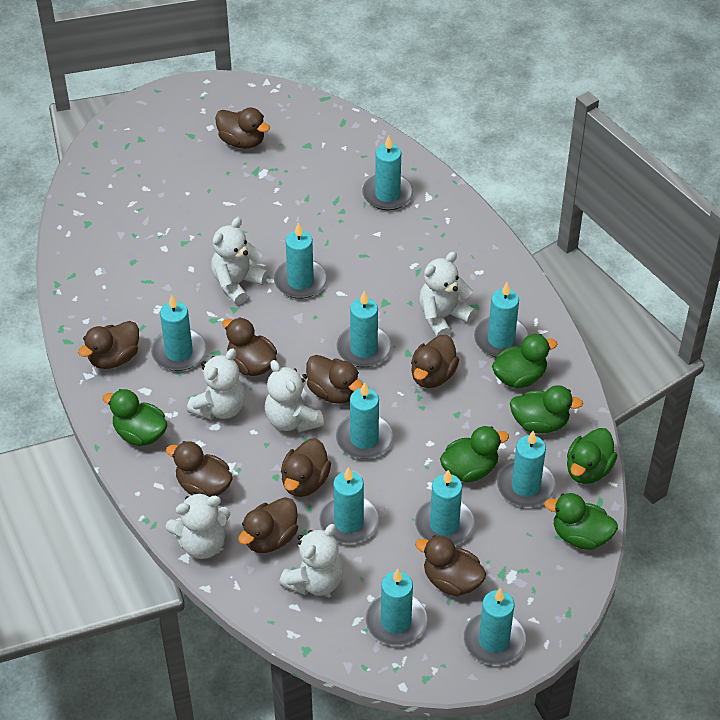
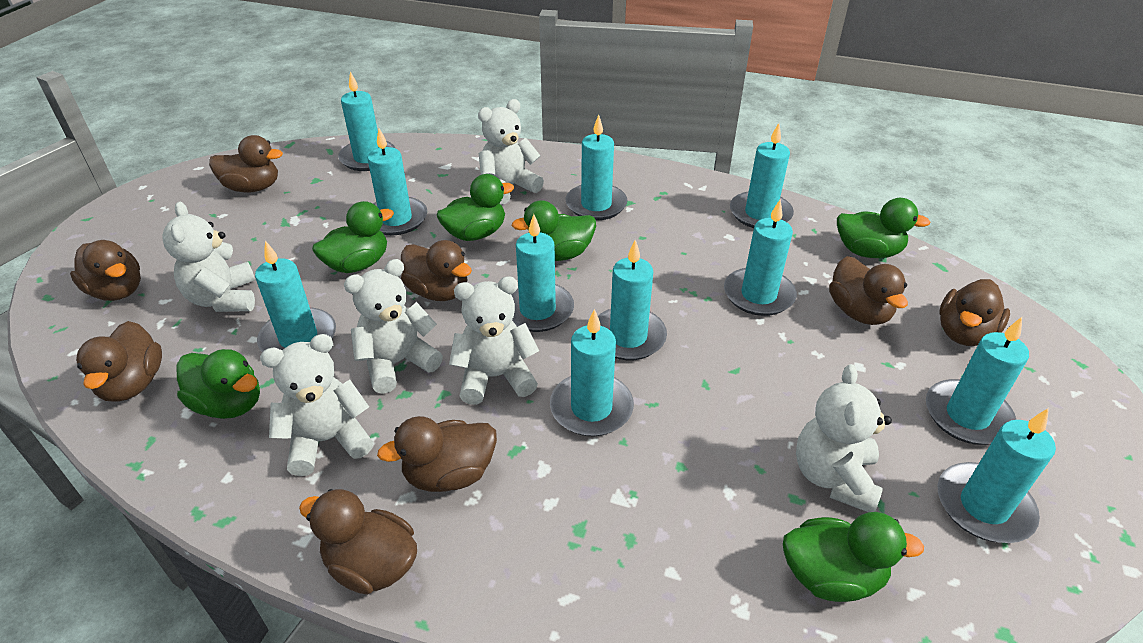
brown duck: [78,321,139,369] [166,441,233,497] [215,108,270,149] [222,317,277,376] [238,497,298,553] [281,438,331,497] [306,355,363,404] [411,335,459,388] [415,535,486,596] = 9 -> [70,240,141,301] [76,321,162,402] [209,135,283,193] [299,489,417,595] [377,416,497,492] [401,240,472,301] [829,256,908,325] [939,279,1010,346] = 8

